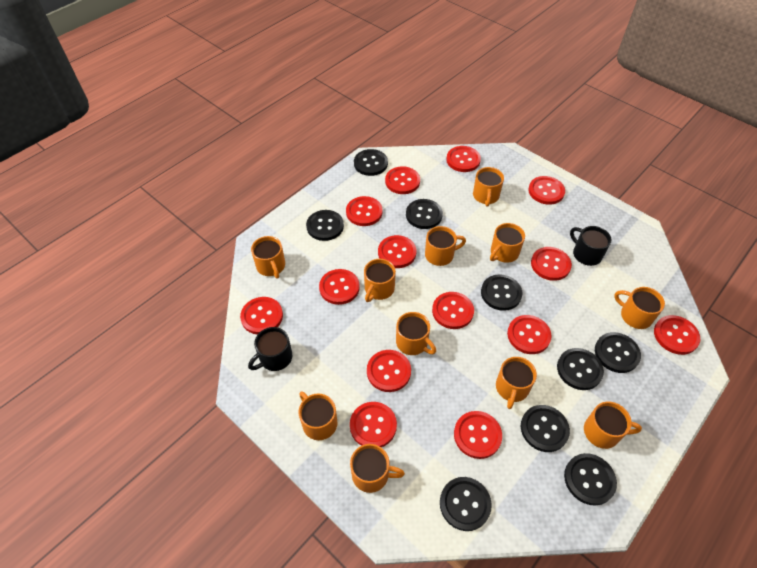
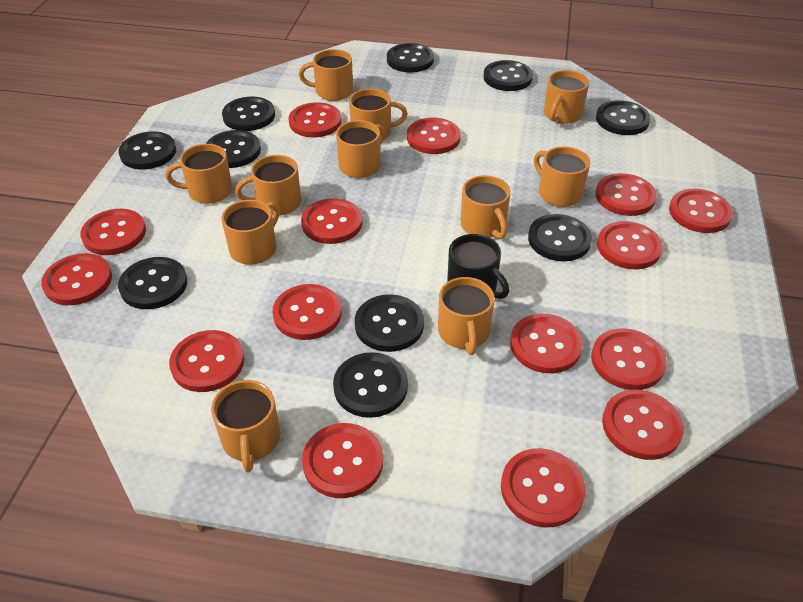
black button: [306,210,344,241] [354,149,388,176] [406,199,443,229] [440,477,492,531] [481,274,522,311] [521,405,570,452] [557,348,604,390] [564,453,617,506] [595,332,641,373] = 9 -> [118,131,176,169] [118,257,187,309] [206,130,261,168] [222,97,275,131] [333,352,408,418] [355,294,424,352] [387,43,434,72] [483,60,533,91] [528,214,592,261] [596,100,650,135] = 10
black mug: [248,327,292,371] [570,226,611,266] = 2 -> [447,234,509,299] = 1
red button: [240,297,283,335] [319,269,360,305] [346,196,383,226] [350,402,397,447] [367,350,411,392] [378,235,417,268] [385,166,420,194] [432,292,474,329] [446,146,481,172] [454,411,502,459] [507,315,552,354] [528,176,565,205] [531,247,572,281] [654,315,700,355] = 14 -> [41,253,112,305] [80,209,146,255] [169,330,244,392] [272,284,342,340] [289,102,342,137] [301,198,363,244] [302,423,383,498] [407,118,461,154] [501,448,586,528] [510,314,583,373] [591,328,667,390] [595,173,657,216] [597,221,663,269] [602,389,684,460] [669,189,733,233] = 15

